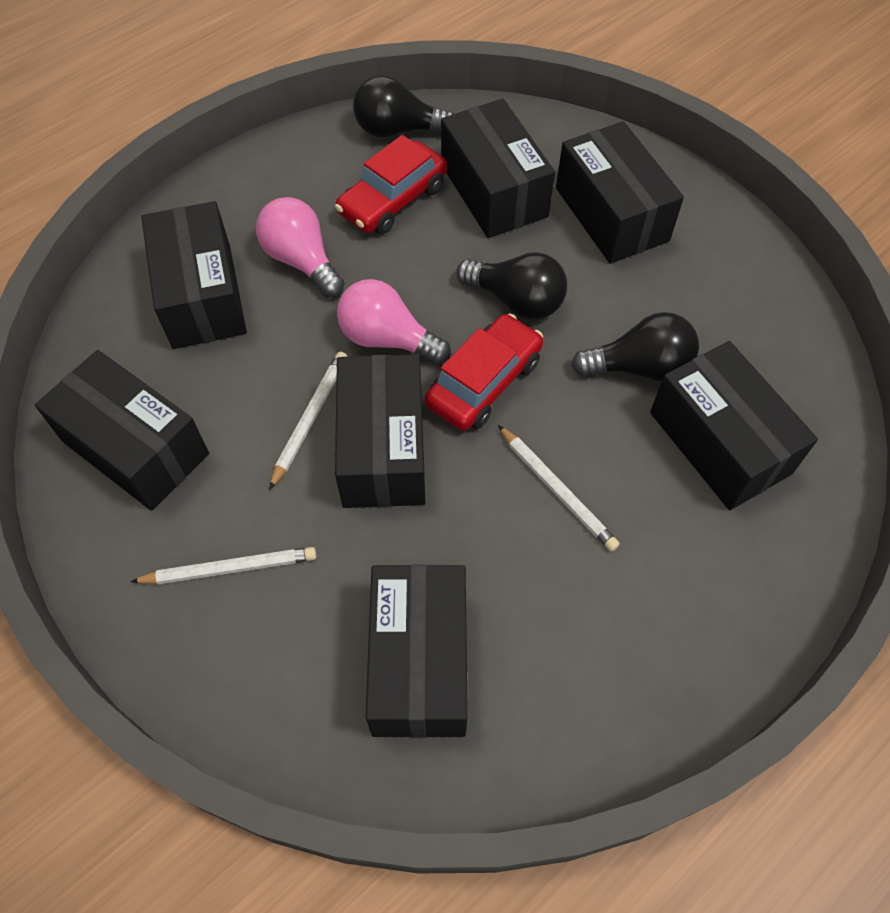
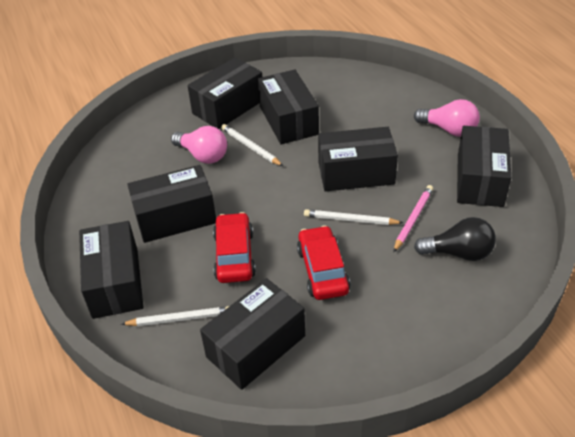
black light bulb: [353,75,454,137] [456,252,567,320] [571,312,699,381] = 3 -> [414,217,496,261] = 1
pink pencil: none = 0 -> [394,185,433,252] = 1

